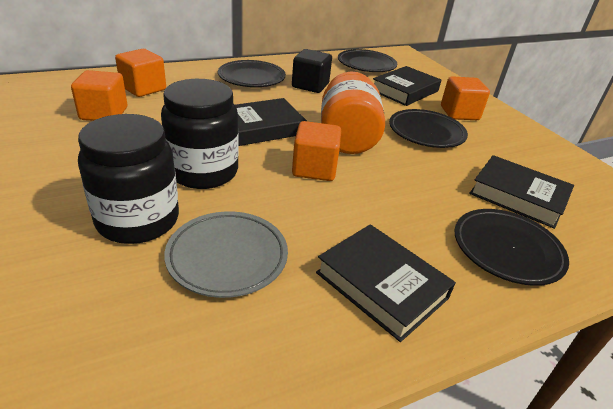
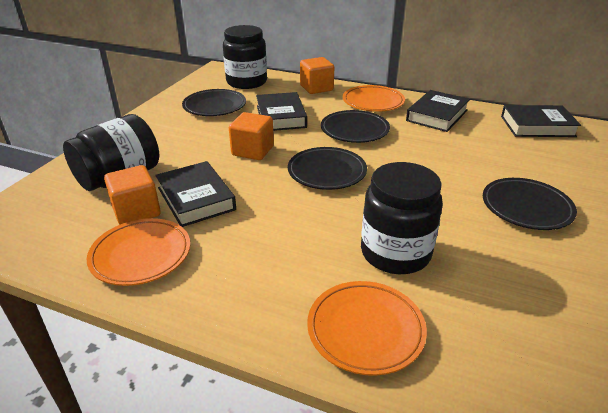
black cube: [292,49,332,93] = 1 -> none = 0
black jar: [78,114,179,244] [161,79,239,189] = 2 -> [63,114,159,191] [223,25,267,89] [361,162,443,274] = 3
grey plate: [164,211,288,298] = 1 -> none = 0
orange cube: [71,70,127,121] [115,49,166,97] [292,121,341,181] [441,76,490,120] = 4 -> [104,165,161,225] [229,112,274,160] [300,57,335,94] = 3
orange jar: [321,71,385,154] = 1 -> none = 0
orange plate: none = 0 -> [87,218,190,286] [307,281,427,376] [343,85,405,112] = 3

